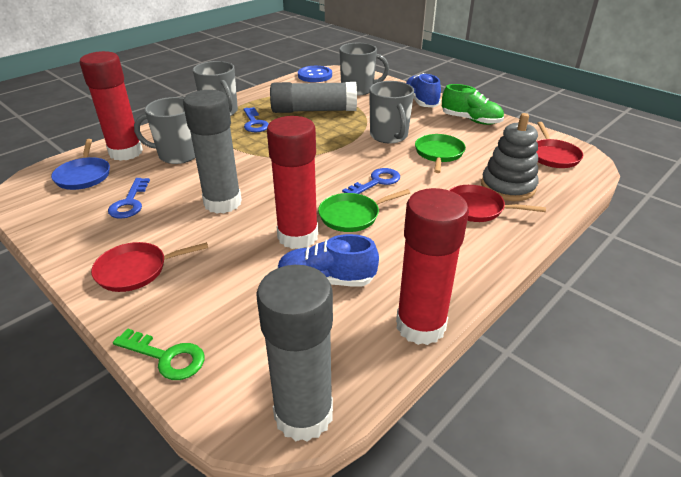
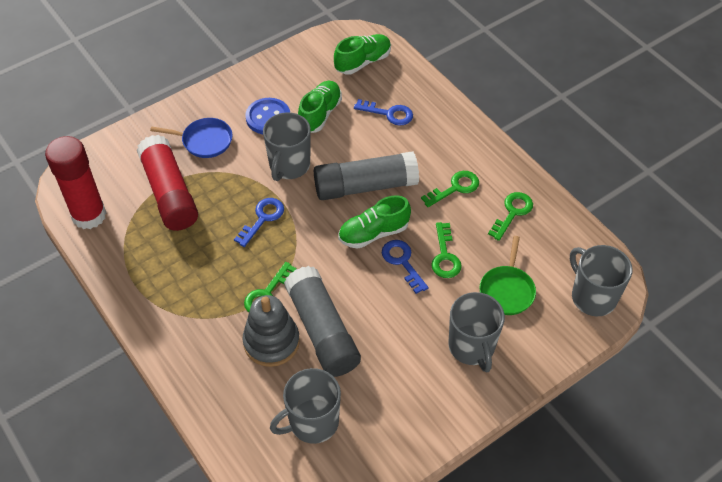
blue shoe: [277,234,379,287] [406,73,441,107] = 2 -> none = 0
green key: [113,328,205,380] = 1 -> [244,262,297,312] [421,171,479,207] [431,222,462,278] [488,192,533,241] = 4
green pan: [318,189,410,232] [415,134,466,173] = 2 -> [480,236,536,315] = 1
green shoe: [442,84,504,125] = 1 -> [298,81,342,133] [334,34,391,75] [339,195,411,249] = 3
grey glue stick: [183,90,242,214] [256,265,333,442] [270,82,357,113] = 3 -> [284,266,361,377] [314,151,419,200] = 2
red glue stick: [80,51,143,161] [267,116,318,249] [396,188,469,345] = 3 -> [45,136,106,229] [137,135,198,231] = 2
red pan: [91,242,208,292] [449,185,546,222] [537,122,583,168] = 3 -> none = 0

